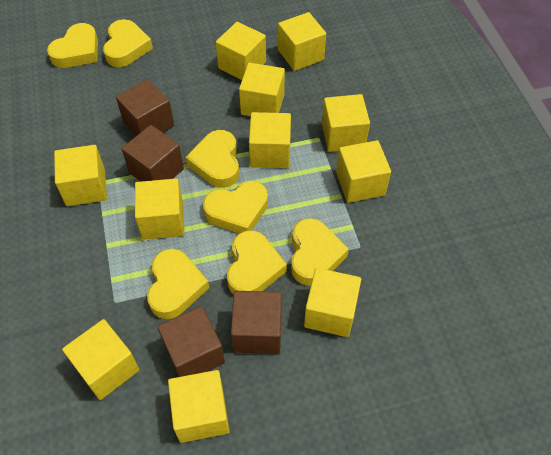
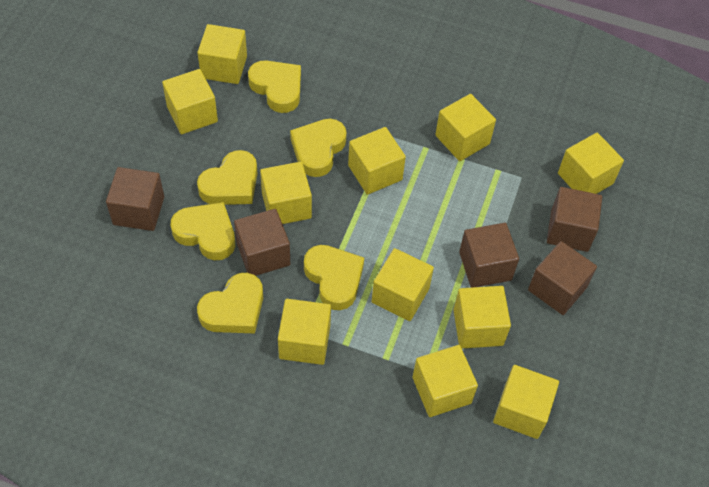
brown cube: [116,79,174,136] [122,125,184,182] [158,306,225,377] [231,291,282,354] = 4 -> [106,167,164,231] [234,209,290,276] [459,223,519,288] [528,241,597,315] [547,187,602,252] = 5
yellow heart: [47,23,98,68] [103,19,153,67] [147,249,209,319] [186,130,239,188] [203,181,268,234] [227,230,287,294] [291,218,349,286] = 7 -> [171,202,235,260] [197,150,257,205] [197,273,263,333] [248,60,301,113] [290,119,347,177] [304,245,364,310] = 6

